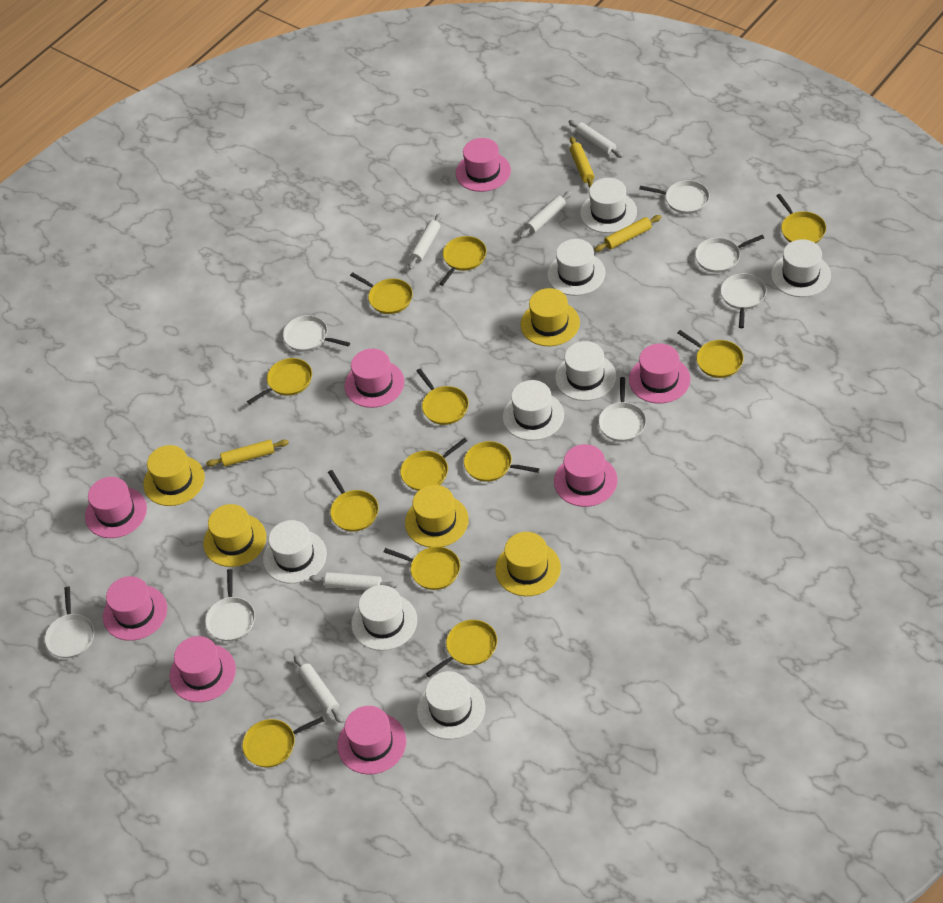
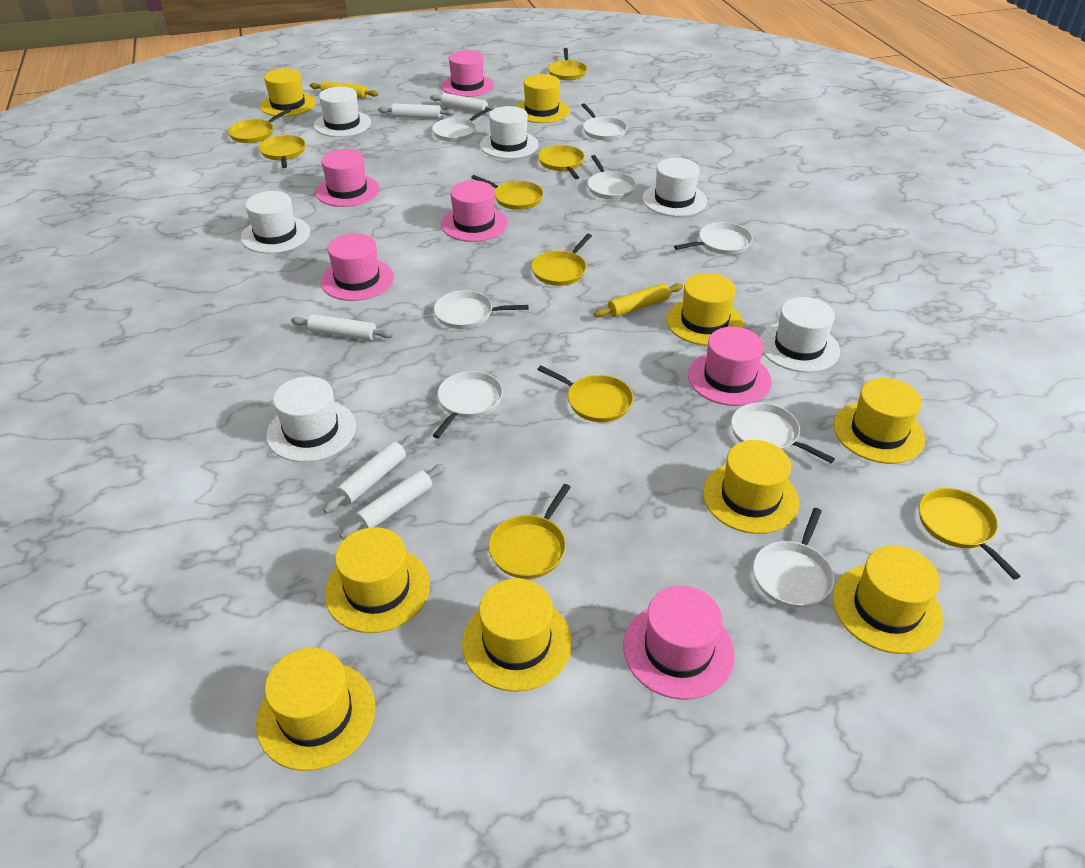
pink hat: [85,477,147,538] [103,576,167,641] [169,636,236,702] [337,706,406,775] [345,349,404,408] [456,138,511,192] [554,444,618,507] [629,344,690,404] = 8 -> [315,149,380,207] [320,233,394,301] [441,50,494,97] [441,180,508,242] [623,585,735,700] [688,327,772,406] = 6
white hat: [263,520,327,584] [351,585,417,651] [417,671,485,739] [503,380,564,441] [547,239,606,296] [555,341,616,401] [580,178,637,233] [771,239,831,297] = 8 -> [241,191,310,253] [266,377,356,462] [314,87,371,137] [480,106,539,159] [642,158,707,216] [760,297,840,373] = 6
white pan: [45,587,94,658] [205,569,255,641] [283,315,350,352] [598,377,646,442] [639,180,710,214] [695,235,764,273] [720,273,766,328] = 7 -> [432,108,490,142] [432,371,503,438] [434,290,529,329] [581,104,627,141] [587,155,636,200] [674,222,753,255] [731,403,835,463] [753,508,834,608] = 8
yellow hat: [143,445,205,506] [203,504,266,567] [405,485,469,547] [495,532,561,596] [520,288,580,346] = 5 -> [256,648,375,771] [260,68,316,117] [325,527,430,633] [462,578,572,692] [516,74,570,123] [666,273,744,346] [703,440,799,534] [832,545,943,654] [834,378,925,464] = 9
yellow pan: [242,717,324,767] [247,358,312,404] [328,470,379,532] [350,272,413,314] [384,547,460,590] [400,438,467,491] [417,369,469,425] [426,620,497,677] [439,236,487,286] [464,441,539,482] [677,330,744,378] [776,194,826,243] = 12 -> [228,109,291,143] [259,135,305,168] [471,175,544,210] [488,484,571,579] [531,234,592,286] [537,365,633,422] [538,145,585,179] [548,48,587,80] [919,488,1021,580] = 9
yellow rolling pin: [206,440,289,467] [570,137,594,188] [594,215,661,252] = 3 -> [310,81,379,99] [594,283,683,317] = 2

